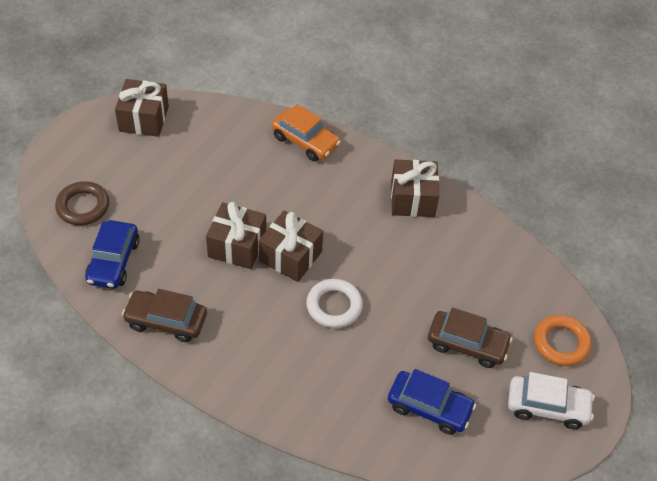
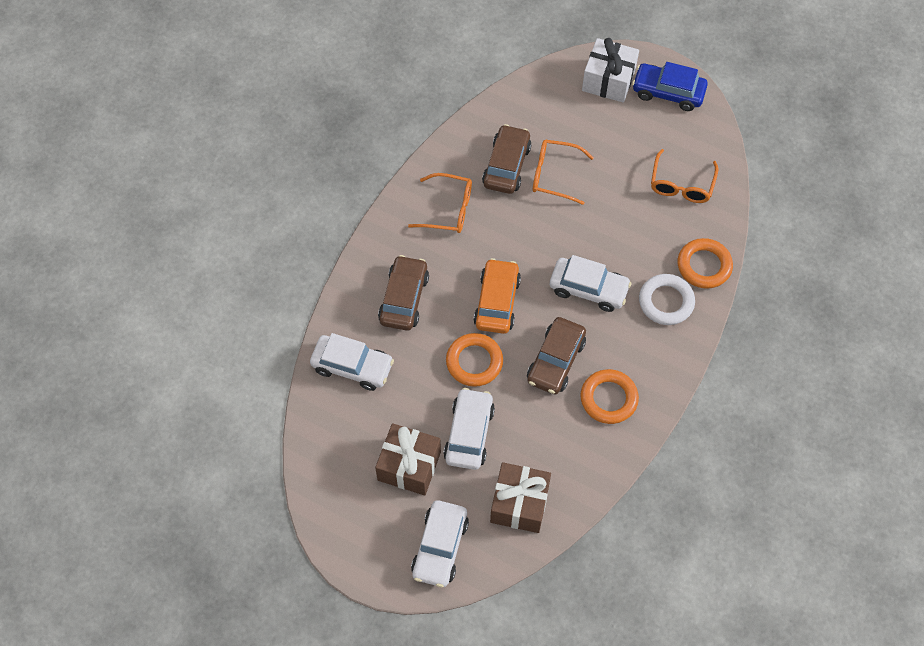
blue car: [85,220,140,289] [388,369,476,435] = 2 -> [632,62,708,111] = 1
brown car: [122,289,207,342] [428,307,513,368] = 2 -> [378,255,429,331] [482,124,532,194] [527,317,586,395] = 3
brown gift: [115,79,169,137] [206,202,266,269] [259,210,323,282] [391,160,439,217] = 4 -> [375,423,441,495] [490,462,551,533] = 2
brown ring: [55,181,109,225] = 1 -> none = 0
orange glasses: none = 0 -> [408,173,472,233] [533,139,594,205] [651,149,718,203] = 3
orange ring: [534,315,592,366] = 1 -> [446,333,503,387] [580,369,639,424] [678,238,733,289] = 3
white car: [508,372,595,429] = 1 -> [310,333,394,391] [411,500,469,587] [443,388,495,470] [550,255,632,312] = 4
white gift: none = 0 -> [582,38,639,103] = 1

